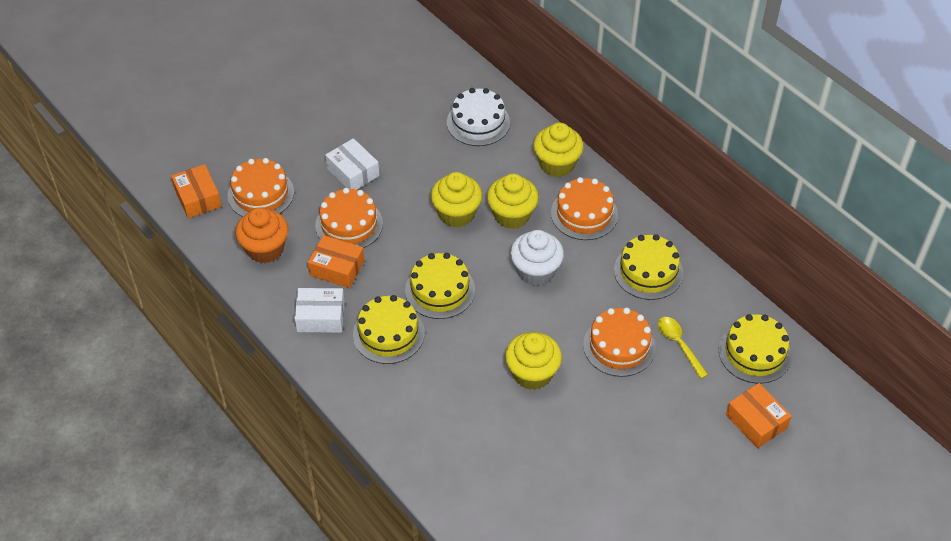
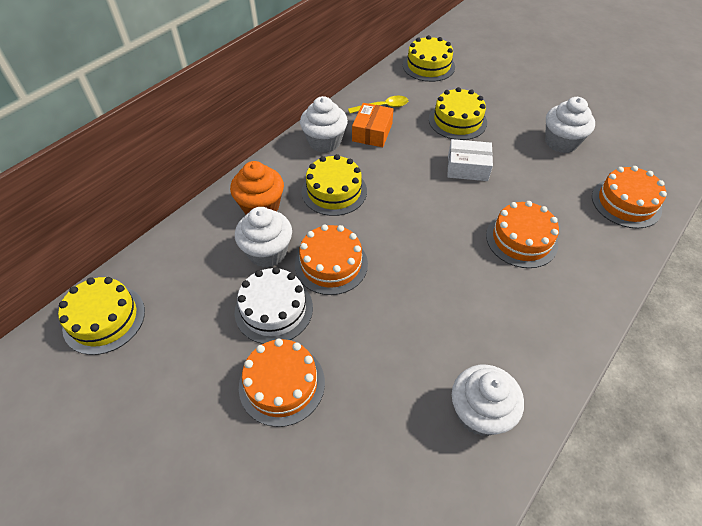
orange box: [171,164,222,218] [308,235,365,288] [726,383,792,448] = 3 -> [352,103,393,147] = 1
white box: [294,288,345,333] [325,138,379,190] = 2 -> [448,139,493,181] = 1
white cupcake: [510,230,564,286] = 1 -> [235,207,292,268] [300,96,348,153] [452,365,524,436] [545,97,595,153] = 4
yellow cupcake: [431,172,482,228] [487,174,539,229] [505,332,562,390] [533,123,584,177] = 4 -> none = 0

